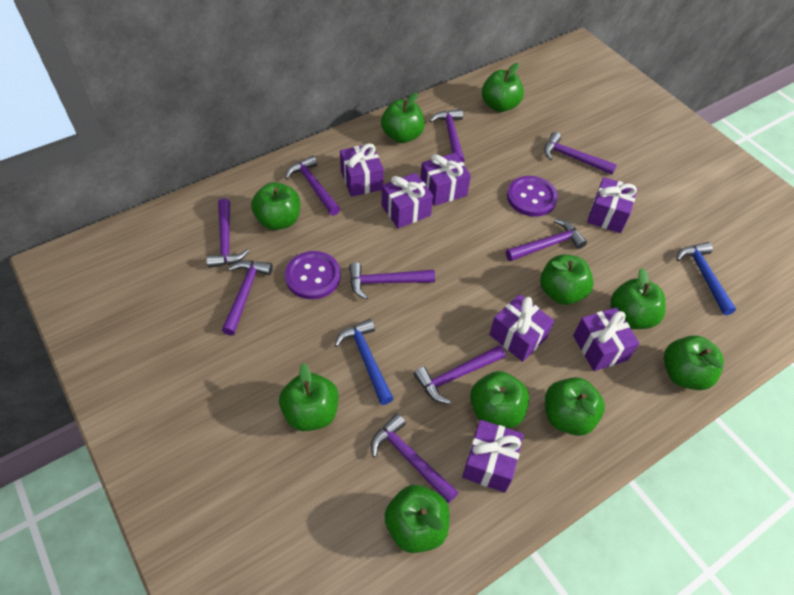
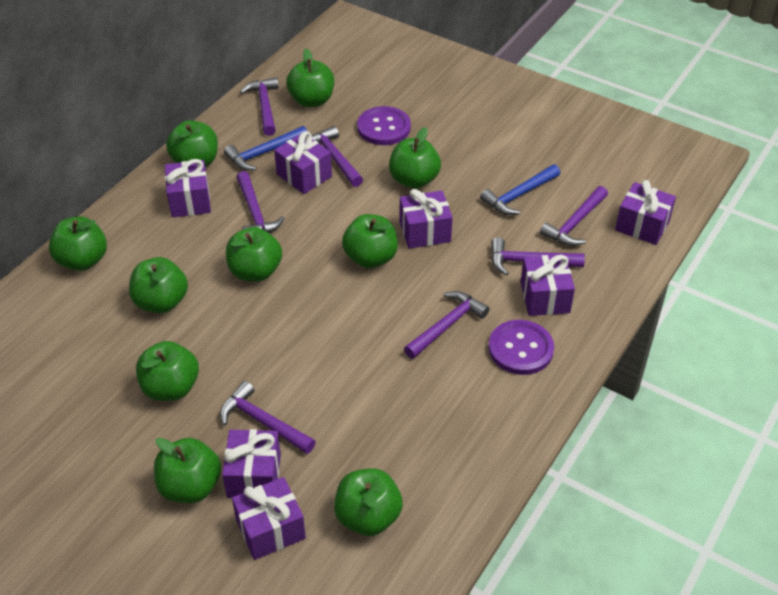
purple hammer: [206,198,249,268] [222,260,273,335] [285,155,340,216] [349,262,435,299] [371,414,458,503] [414,345,506,404] [429,109,465,163] [506,219,587,261] [544,132,617,175] = 9 -> [220,381,316,454] [236,171,285,233] [240,77,279,136] [312,126,363,187] [404,291,490,359] [491,237,585,276] [540,186,608,246] = 7

